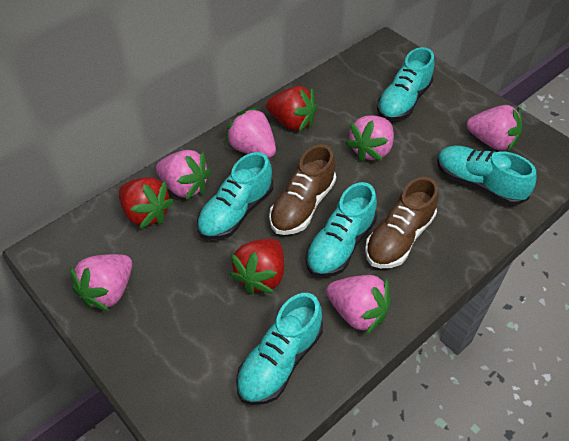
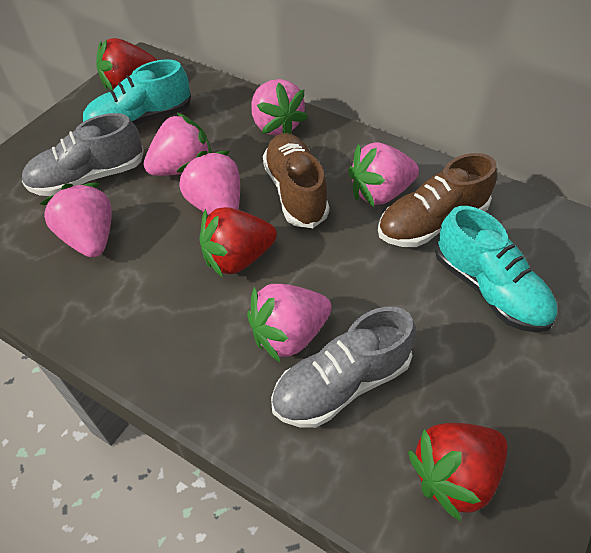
grey shoe: none = 0 -> [22,113,144,196] [271,307,416,428] = 2
turquoise shoe: [197,152,273,240] [236,293,323,405] [306,182,377,277] [377,47,434,121] [437,146,536,205] = 5 -> [82,59,191,126] [435,206,557,333] = 2

